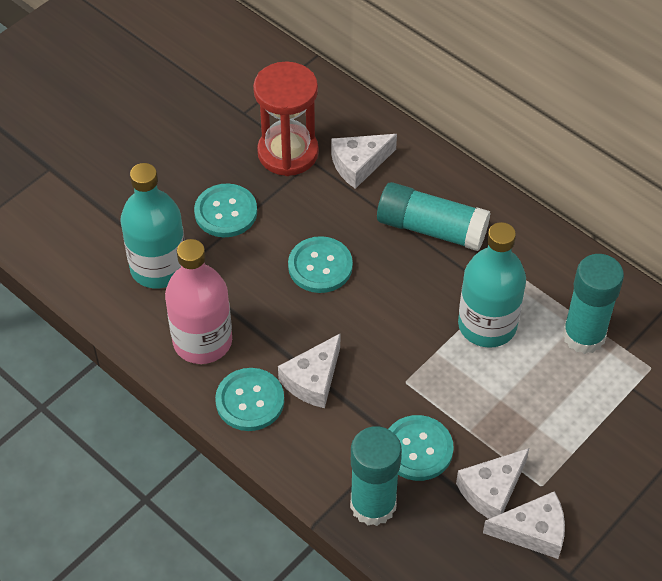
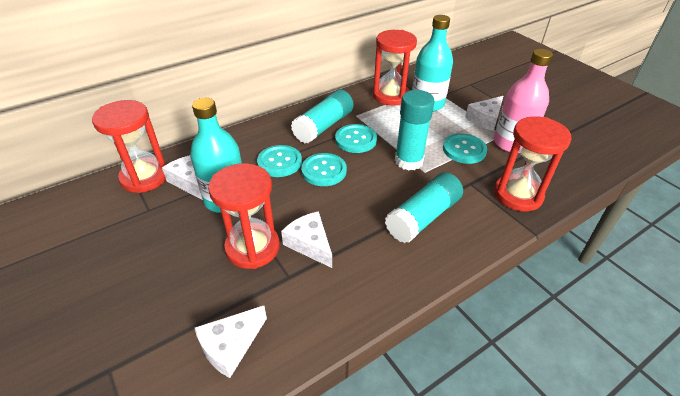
red hourglass: [253,62,319,176] = 1 -> [92,100,166,193] [208,163,280,269] [373,30,417,106] [494,116,572,212] = 4

